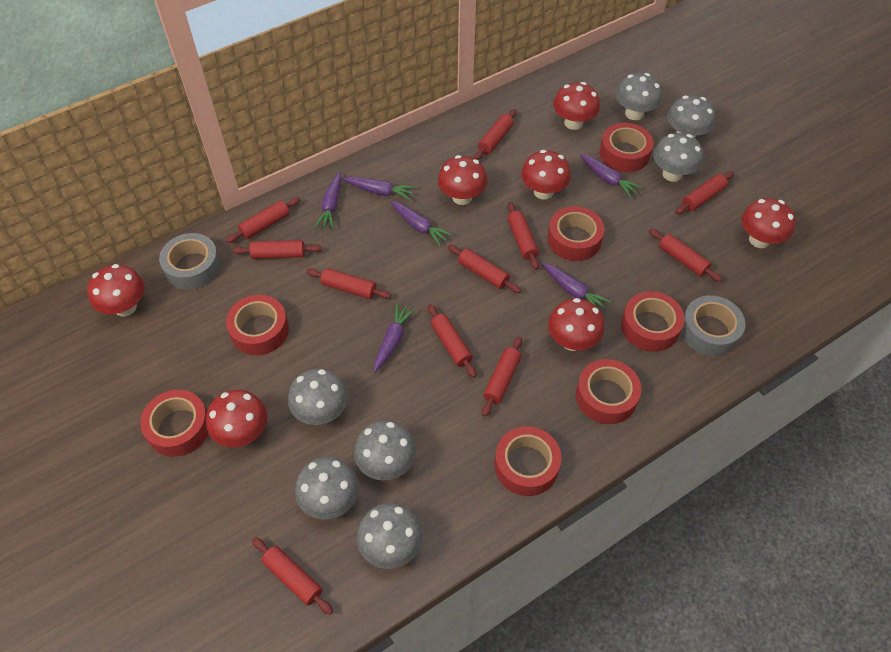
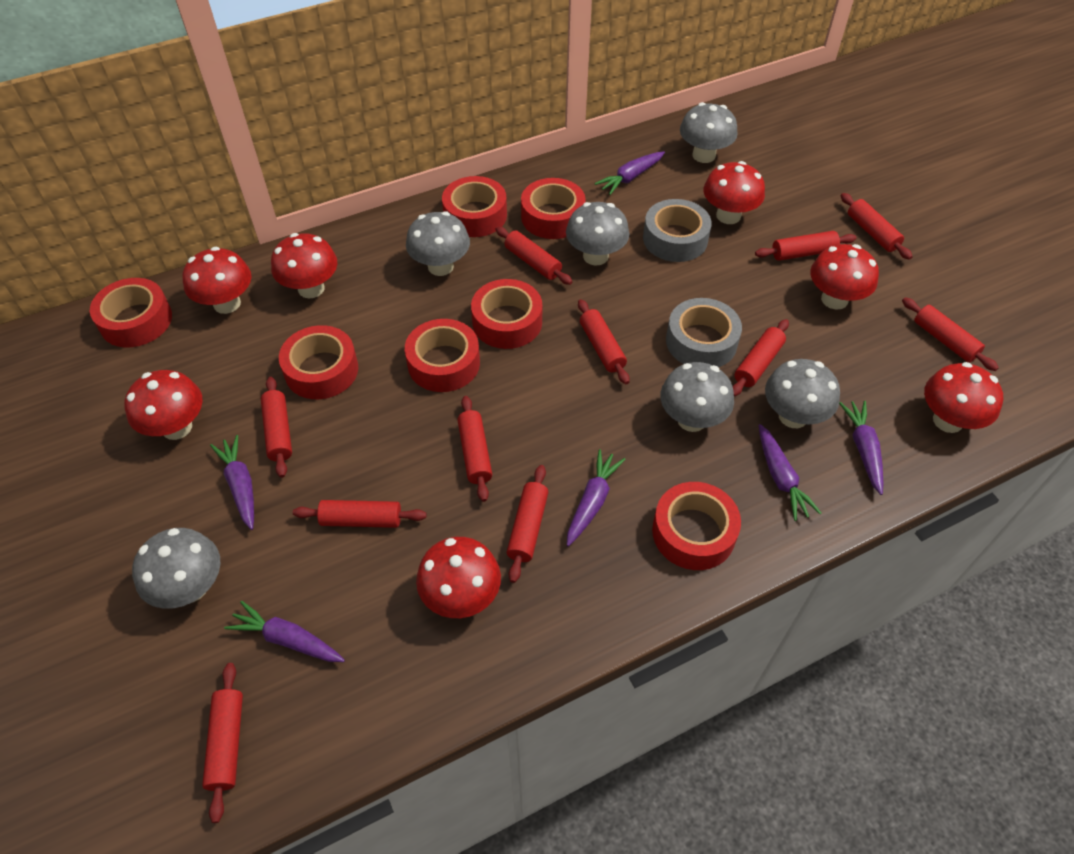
grey mushroom: [288,369,348,425] [295,457,359,519] [354,420,416,481] [357,503,423,569] [616,73,662,120] [653,133,703,182] [667,96,715,138] = 7 -> [132,528,220,609] [406,211,470,276] [566,202,629,266] [660,362,734,432] [680,102,737,163] [765,359,840,428] = 6

